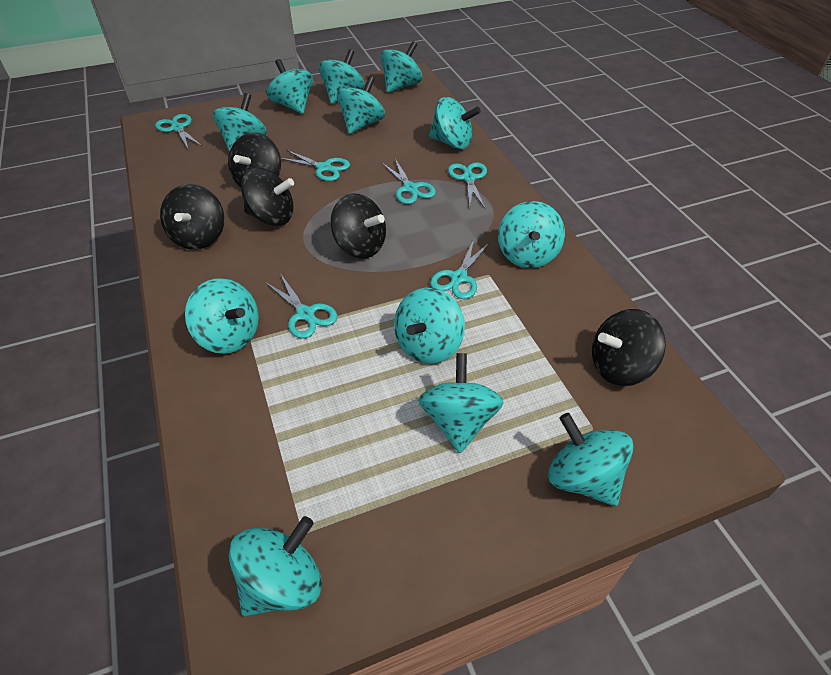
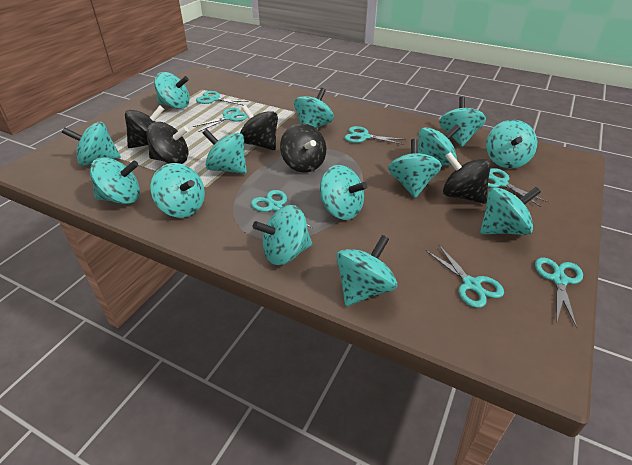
turquoise scissors: [155,114,202,148] [265,273,337,339] [281,150,350,181] [382,159,436,204] [430,240,490,299] [448,162,487,208] = 6 -> [192,107,248,132] [196,91,249,106] [251,190,312,228] [344,126,406,145] [426,244,504,308] [488,168,548,207] [535,257,583,328] = 7
turquoise spinning top: [185,278,259,354] [213,93,267,152] [229,516,322,616] [267,59,313,114] [319,49,365,104] [337,76,385,134] [381,41,422,93] [394,288,465,364] [418,353,504,453] [429,97,481,149] [498,201,565,268] [548,413,634,506] = 12 -> [62,122,121,166] [90,157,140,204] [150,163,205,218] [154,72,190,109] [203,129,247,174] [253,205,312,265] [294,88,334,128] [320,165,368,220] [336,235,397,306] [388,139,442,198] [418,124,460,165] [439,97,486,147] [480,187,541,235] [486,120,537,168] = 14

